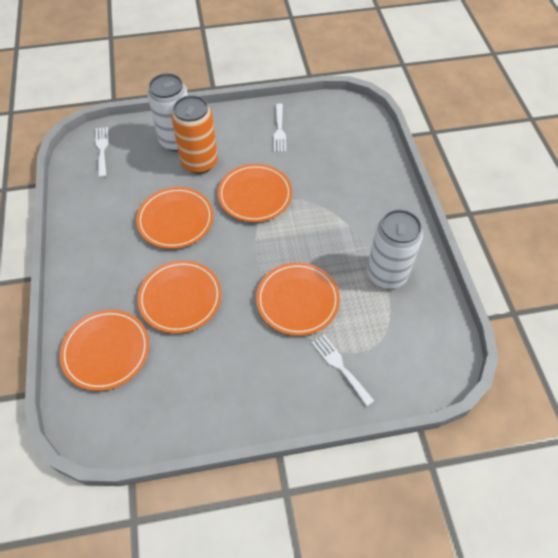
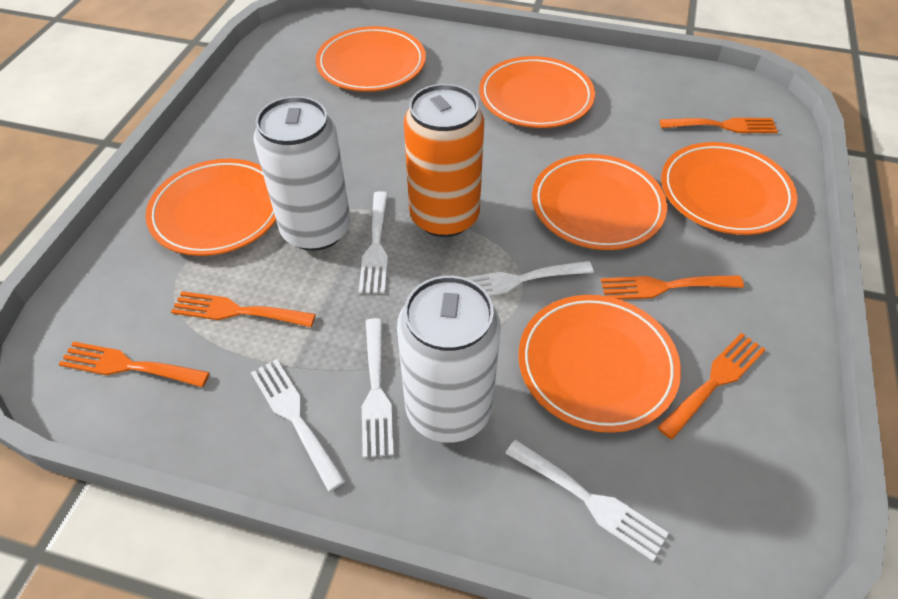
orange fork: none = 0 -> [58,341,210,387] [171,291,316,327] [601,275,744,300] [657,333,766,440] [660,118,778,133] = 5
orange plate: [60,310,149,391] [136,187,213,249] [137,260,221,333] [218,164,292,222] [256,262,340,336] = 5 -> [145,159,276,256] [315,26,426,92] [479,56,595,128] [518,295,681,433] [532,154,667,250] [661,142,797,235] = 6
white fork: [96,127,109,177] [274,103,286,152] [312,335,374,406] = 3 -> [251,359,345,492] [359,191,388,294] [362,318,394,458] [465,261,594,296] [505,439,669,561] = 5

